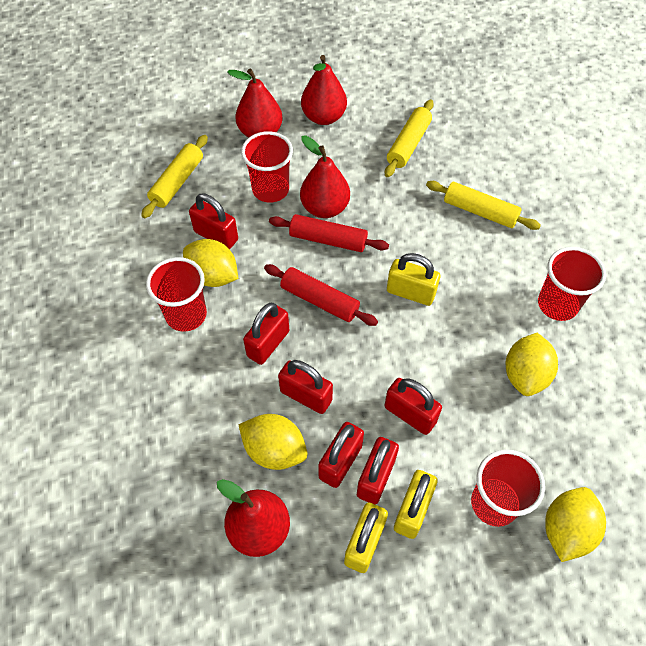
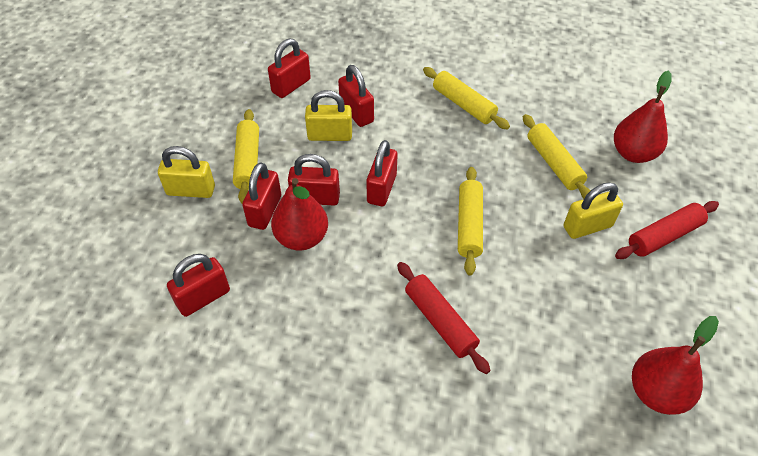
red cup: [146,257,207,332] [241,131,293,203] [471,449,545,527] [538,247,606,321] = 4 -> none = 0
red pear: [217,479,290,557] [227,69,282,138] [300,135,350,218] [301,55,347,125] = 4 -> [271,178,328,251] [614,71,672,163] [632,316,719,415] = 3
yellow lemon: [183,239,238,287] [238,414,307,470] [505,333,558,396] [545,487,606,562] = 4 -> none = 0
yellow rolling pin: [141,135,208,218] [385,100,434,177] [426,181,541,230] = 3 -> [233,109,259,204] [423,67,510,130] [458,167,483,275] [523,114,591,199] = 4

